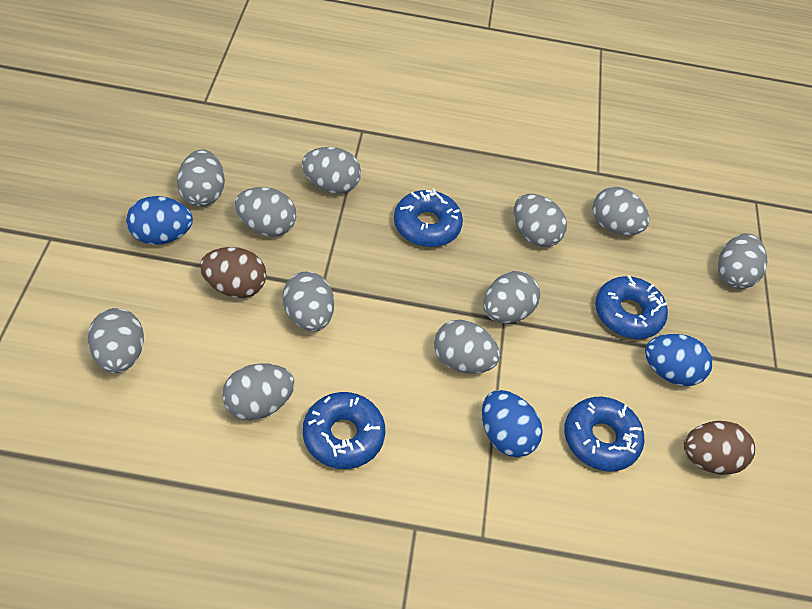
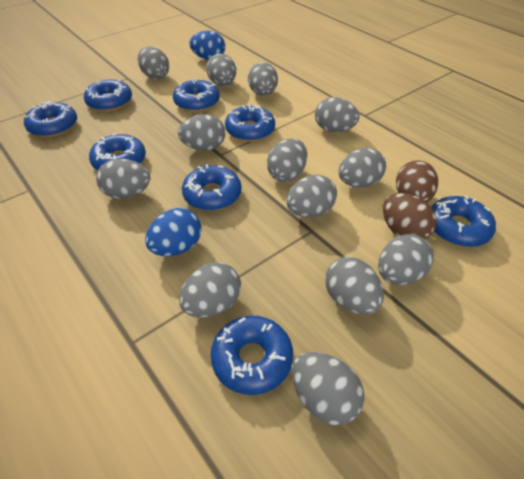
blue donut: [303,392,385,469] [394,189,463,247] [564,397,644,471] [595,275,668,339] = 4 -> [24,101,77,137] [84,79,132,111] [89,133,146,170] [173,79,220,112] [182,164,241,211] [211,316,293,395] [225,105,275,142] [431,195,496,247] = 8
blue egg: [126,196,193,245] [482,390,543,457] [645,334,712,386] = 3 -> [145,208,201,256] [189,31,225,60] = 2
grey egg: [88,308,144,373] [177,150,225,207] [222,363,295,420] [234,187,296,237] [283,271,334,332] [302,147,361,194] [434,320,500,374] [484,271,540,323] [514,194,567,247] [593,187,649,235] [718,233,767,289] = 11 -> [96,159,150,199] [137,46,169,79] [178,114,225,151] [179,263,241,318] [206,54,236,86] [248,62,278,96] [267,138,307,182] [286,175,337,217] [292,352,365,425] [315,97,360,132] [325,257,384,314] [338,148,386,188] [378,234,434,285] = 13

